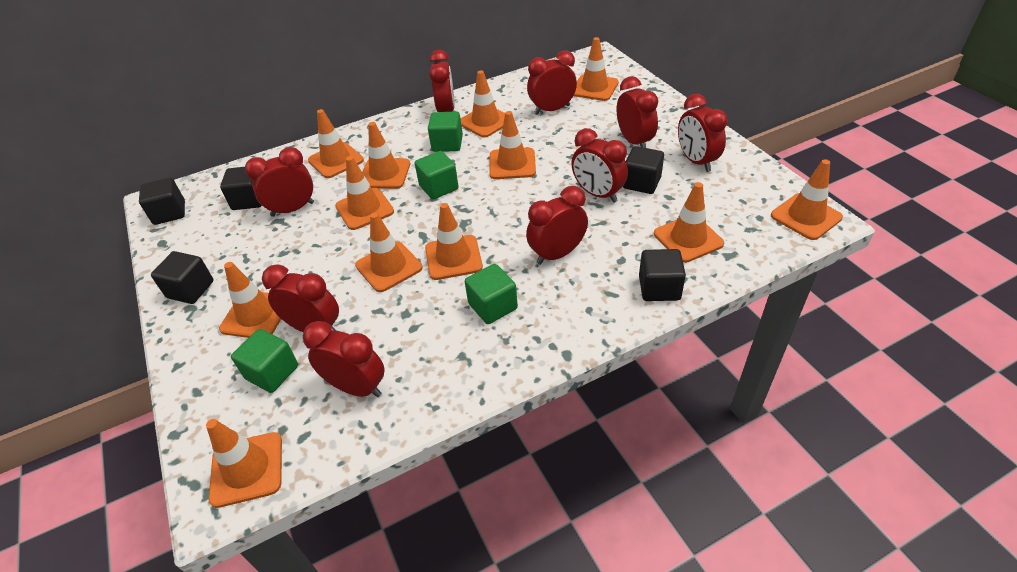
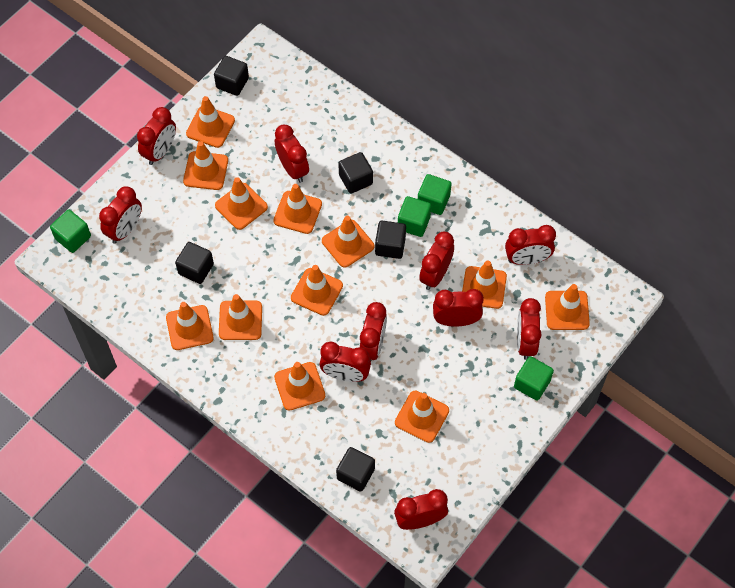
red clock: [245,147,314,217] [262,264,339,333] [303,321,385,397] [429,50,455,112] [526,186,588,265] [527,50,577,115] [571,128,628,203] [617,76,658,148] [678,94,728,172] = 9 -> [99,186,142,244] [137,107,176,165] [275,125,309,183] [319,342,371,382] [360,302,387,361] [394,489,448,530] [419,232,454,290] [433,289,484,327] [505,225,556,265] [517,298,541,360] = 10

